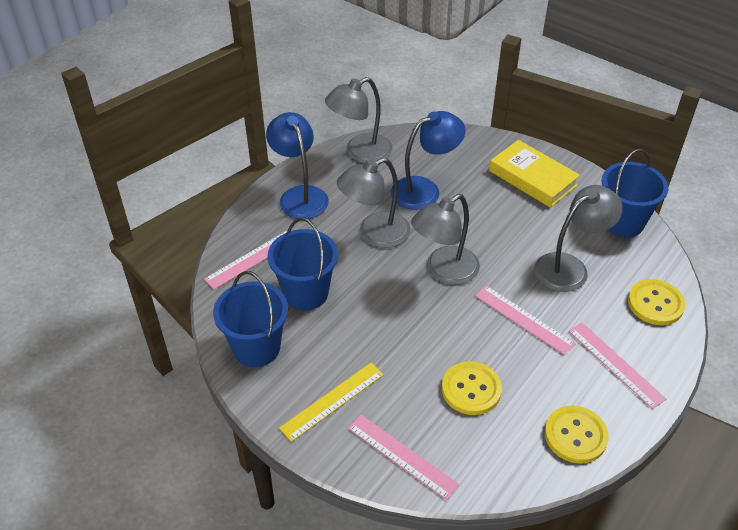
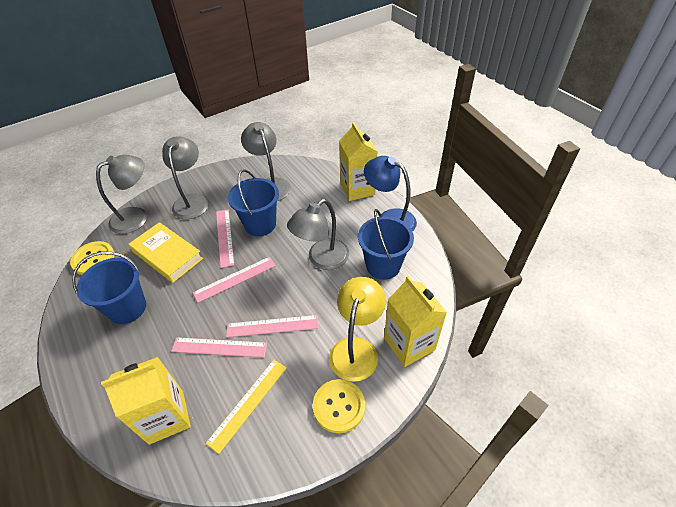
blue lamp: [266,112,329,219] [391,111,465,210] = 2 -> [364,156,417,232] = 1
yellow button: [442,361,502,415] [545,406,609,464] [628,279,685,325] = 3 -> [70,241,115,275] [313,379,365,433] = 2
yellow carton: none = 0 -> [101,357,191,445] [339,122,378,201] [384,276,447,367] = 3
yellow lamp: none = 0 -> [329,277,386,382] = 1

